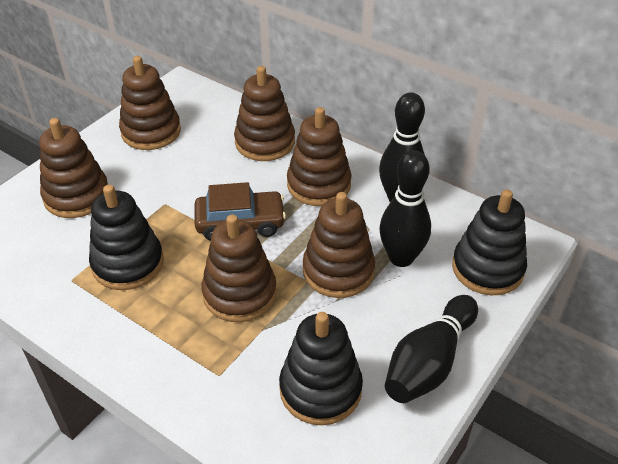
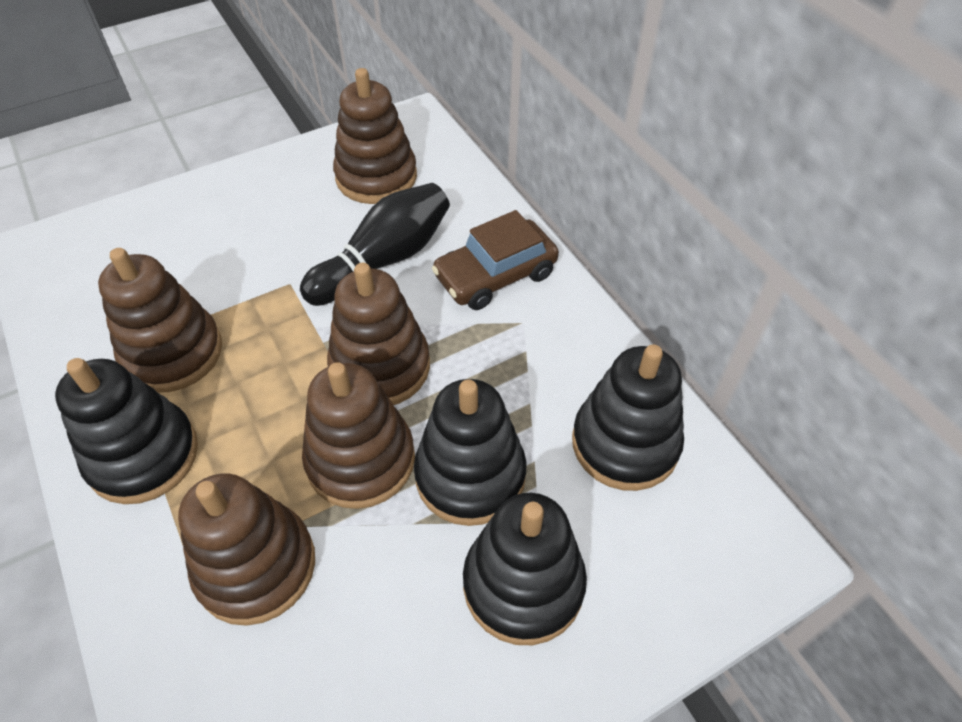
black bowling pin: [379,92,425,202] [380,150,431,267] [385,295,478,403] = 3 -> [300,183,450,306] = 1
black stacking toy: [89,185,164,290] [279,312,363,425] [452,189,527,295] = 3 -> [55,358,198,504] [414,379,527,526] [463,493,587,645] [572,344,684,491] = 4
brown stacking toy: [39,118,108,218] [119,56,181,150] [201,215,277,322] [234,66,295,161] [287,107,351,206] [303,192,375,298] = 6 -> [98,248,222,393] [178,474,315,626] [302,362,415,509] [327,263,430,405] [333,68,417,204] = 5

